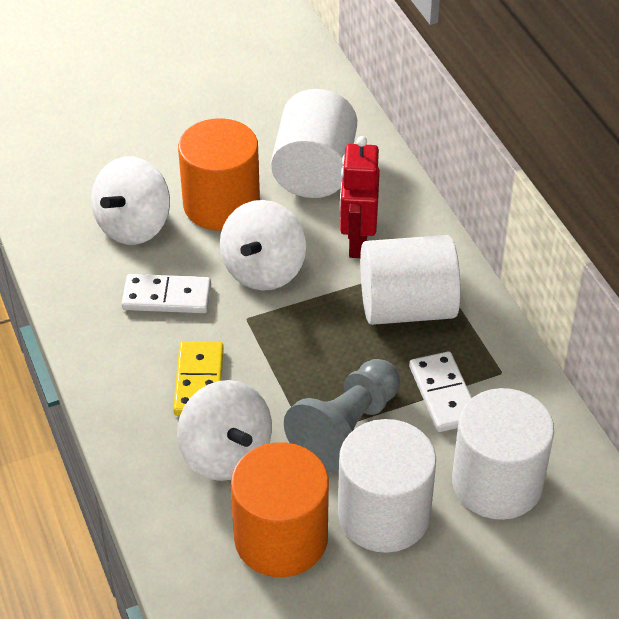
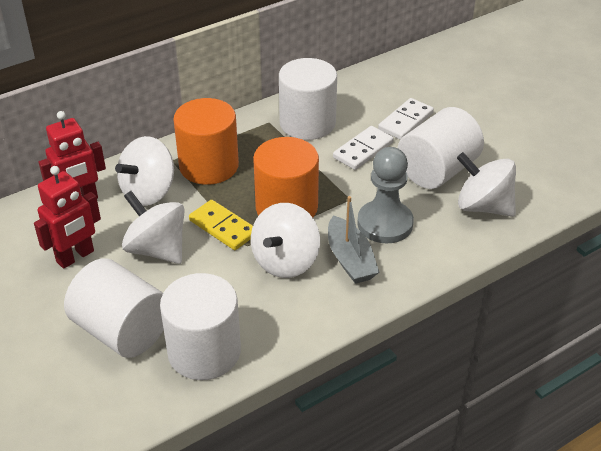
grey boat: none = 0 -> [328,196,379,284] = 1
red robot: [340,136,380,258] = 1 -> [34,166,101,269] [39,111,106,198] = 2
white spinning top: [91,156,170,245] [177,380,272,481] [220,200,306,291] = 3 -> [115,136,174,206] [122,191,185,264] [251,203,320,278] [457,152,516,217] = 4

